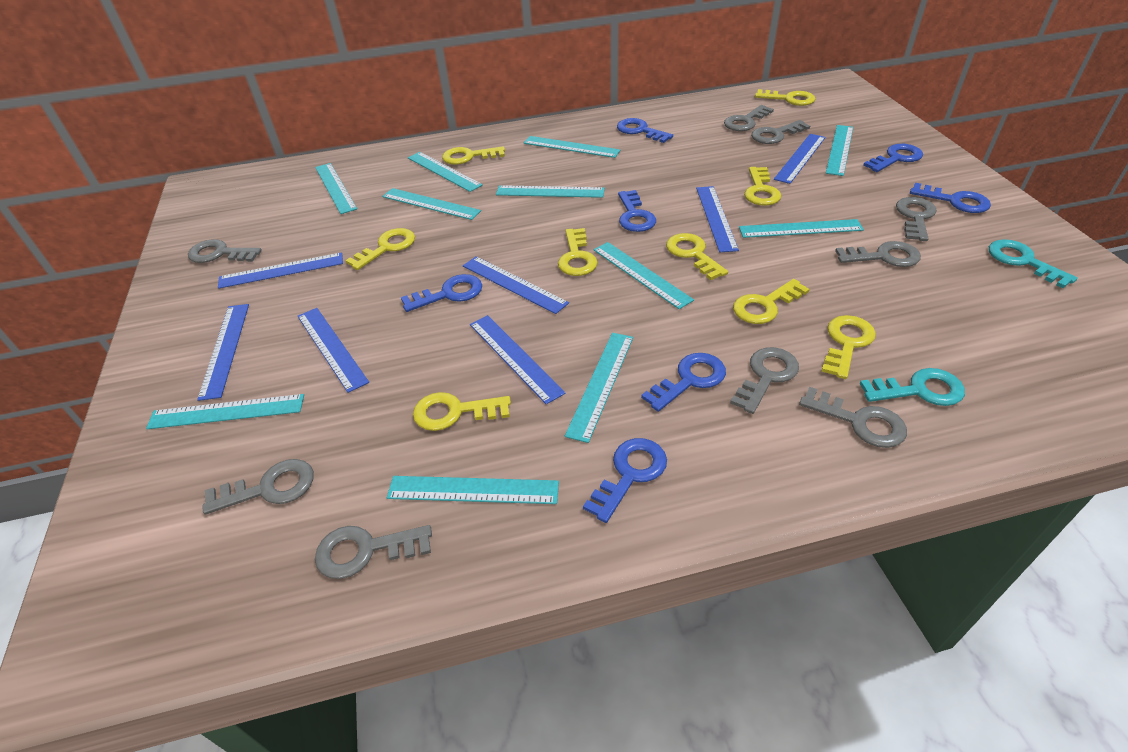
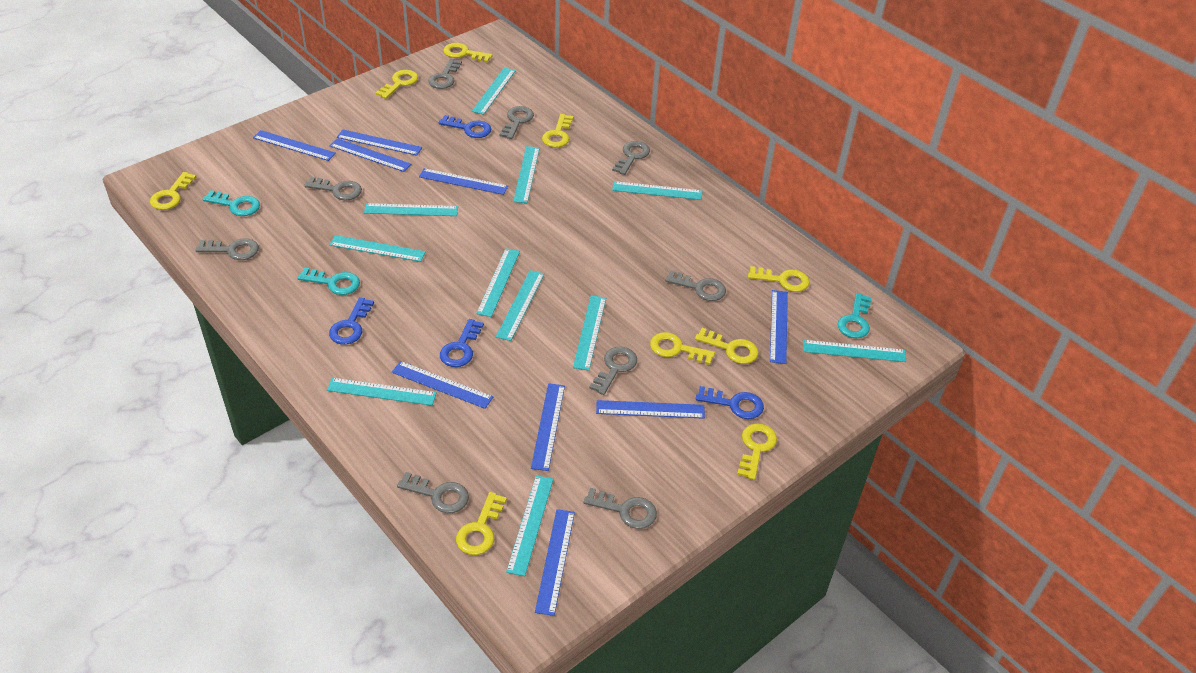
blue key: [401,274,482,312] [583,438,667,523] [617,118,673,143] [618,190,656,232] [641,353,726,412] [863,144,923,172] [910,183,991,213] = 7 -> [329,297,374,345] [439,115,491,138] [440,319,484,367] [696,386,764,419] = 4
blue ruler: [197,304,249,401] [218,252,343,289] [297,308,369,393] [463,256,569,314] [470,315,566,404] [696,186,739,252] [774,134,826,184] = 7 -> [253,130,336,161] [329,138,411,172] [337,129,422,156] [392,361,493,409] [419,168,508,195] [531,383,565,471] [535,509,575,616] [596,400,705,419] [770,290,788,364] = 9
turquoise key: [860,368,965,406] [989,239,1078,288] = 2 -> [202,190,260,216] [297,268,360,295] [838,293,872,338] = 3

